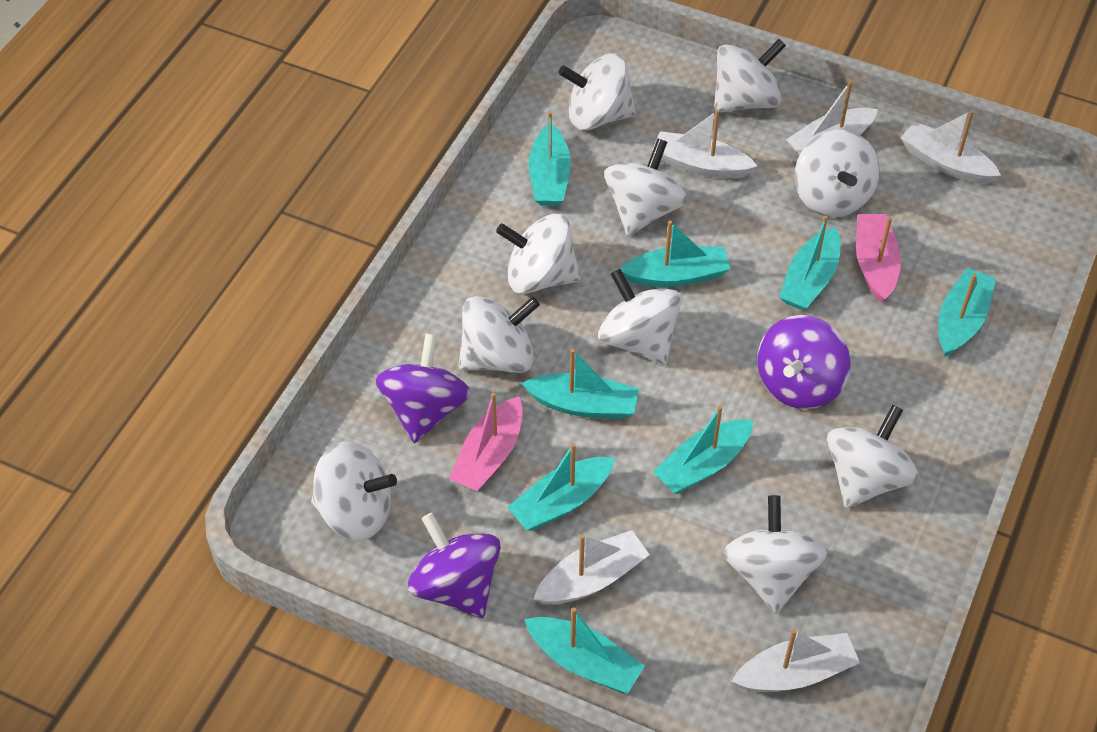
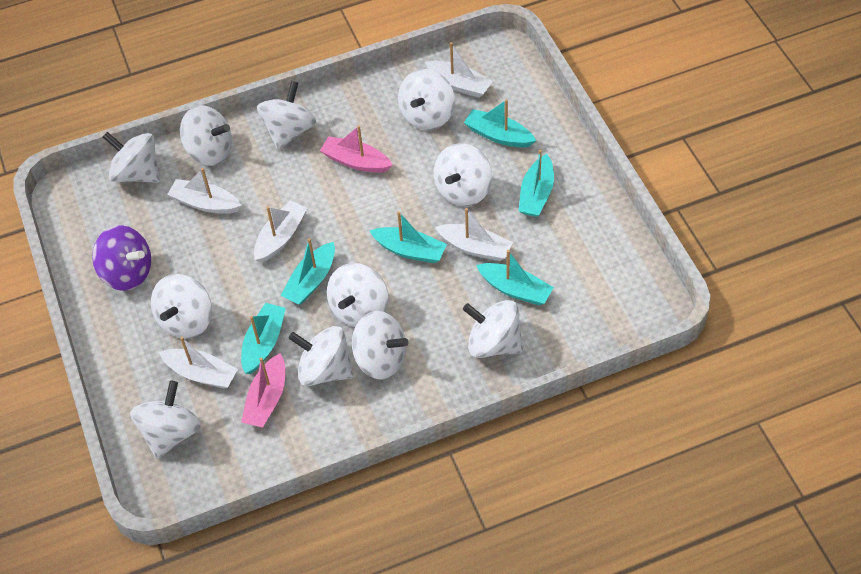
purple spinning top: [375,333,471,443] [408,513,501,618] [757,315,851,409] = 3 -> [92,225,151,291] = 1
turquoise boat: [507,443,615,531] [521,349,639,419] [524,607,645,693] [529,111,571,206] [620,221,730,287] [653,405,753,494] [779,215,841,311] [938,268,996,357] = 8 -> [241,303,286,374] [281,238,335,305] [370,211,447,263] [464,99,536,148] [476,250,554,305] [519,149,554,217] = 6
white spinning top: [311,442,397,541] [459,296,540,373] [496,214,581,294] [558,53,636,130] [598,269,682,365] [604,138,688,236] [714,39,786,113] [723,495,827,614] [794,130,880,217] [827,405,918,508] = 10 -> [103,132,160,183] [130,381,201,459] [151,274,212,338] [180,105,232,166] [257,81,316,150] [289,326,354,386] [327,263,389,327] [352,311,408,380] [398,69,455,130] [434,143,492,206] [463,300,523,358] = 11

